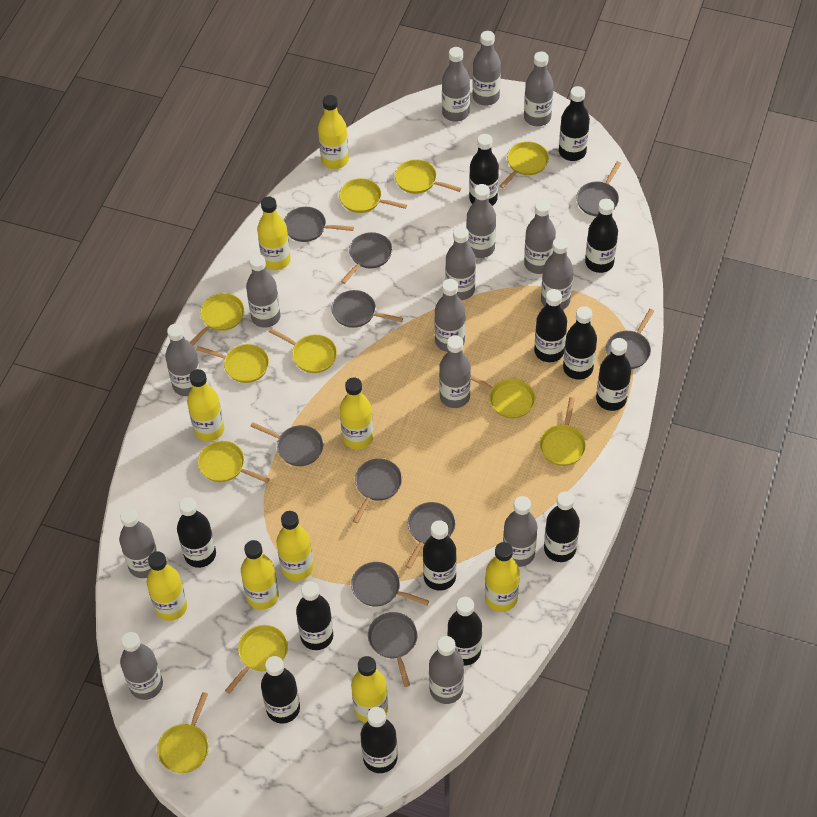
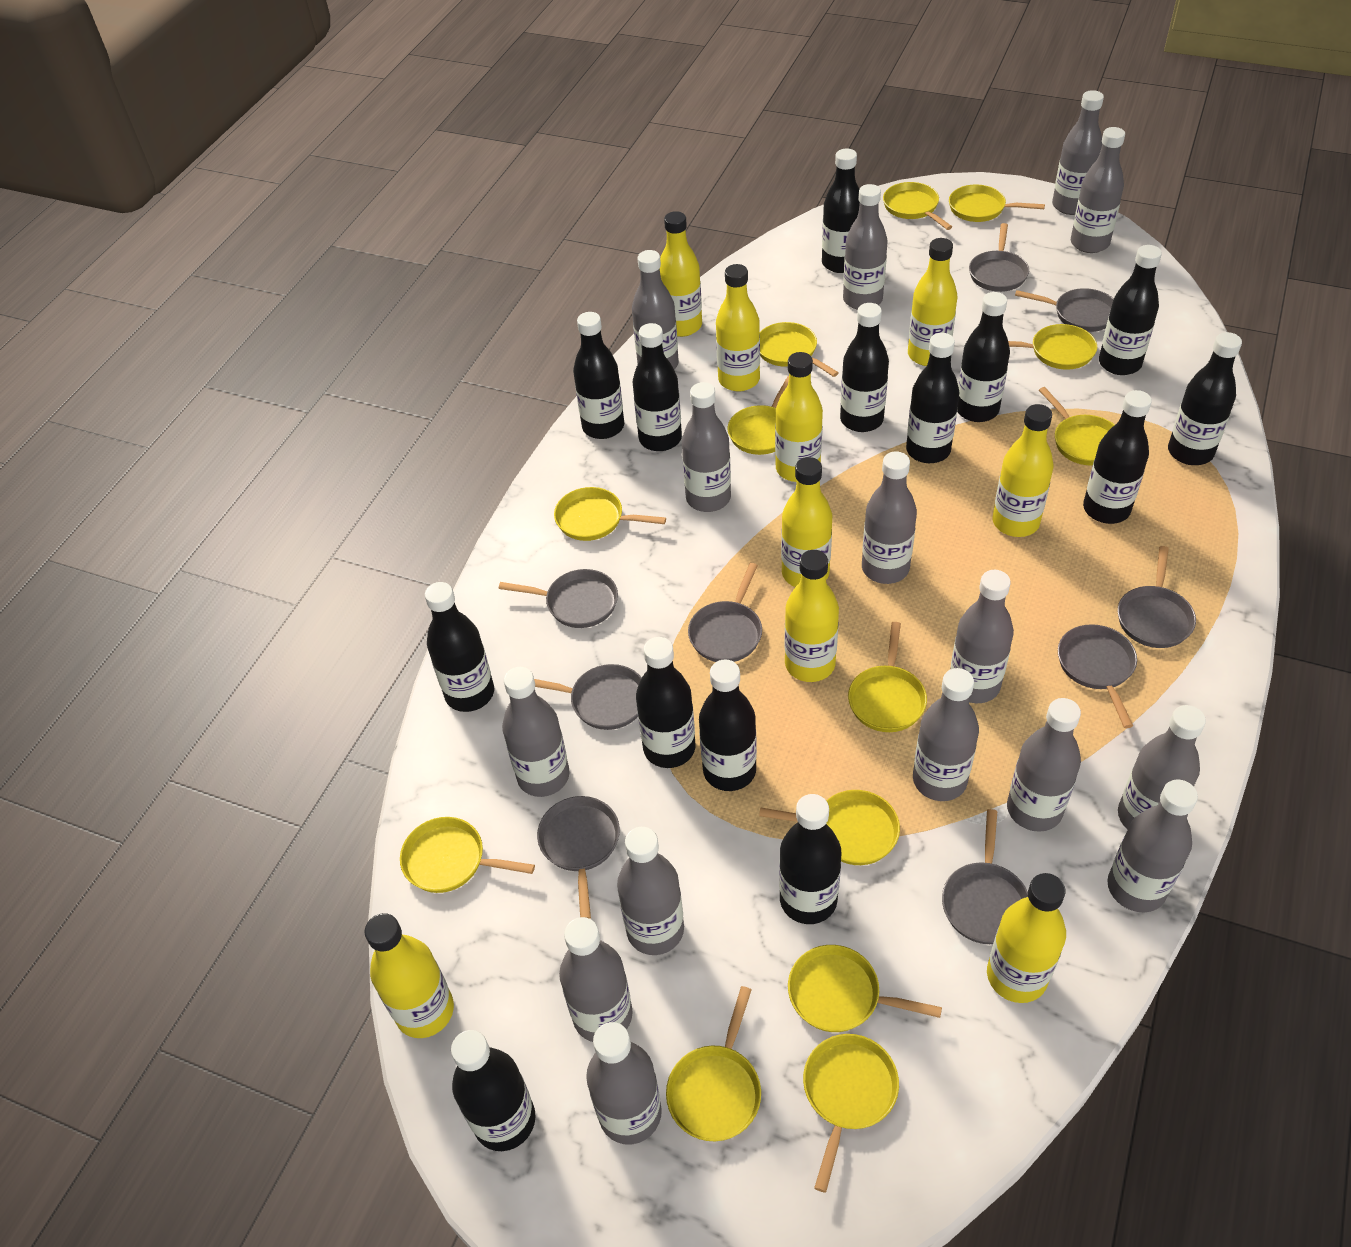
black bottle: [177,497,216,568] [261,656,300,724] [296,581,333,650] [360,707,398,773] [423,520,457,591] [447,597,482,666] [469,134,499,206] [534,289,567,362] [544,492,580,562] [559,86,590,161] [563,306,597,380] [585,199,618,273] [596,338,631,411] = 13 -> [425,582,494,712] [451,1030,536,1151] [573,312,624,439] [633,323,682,451] [636,637,696,768] [699,660,757,791] [779,794,842,924] [822,149,860,273] [840,303,889,432] [906,333,959,463] [957,292,1010,422] [1083,390,1152,524] [1099,245,1162,375] [1168,332,1242,465] = 14
grey pan: [250,422,323,466] [284,207,354,242] [331,290,403,328] [341,232,392,284] [351,562,429,607] [353,459,402,523] [368,612,418,687] [405,502,456,569] [576,161,621,216] [606,309,654,369] = 10 -> [499,569,618,628] [534,664,642,730] [537,796,620,919] [688,563,762,662] [942,809,1028,944] [969,223,1029,292] [1015,288,1114,332] [1058,624,1137,728] [1118,546,1196,648] = 9
yellow pan: [157,692,209,773] [190,293,245,346] [196,344,269,383] [198,441,270,483] [225,625,288,694] [269,328,337,373] [339,178,407,213] [395,159,461,194] [471,375,535,419] [499,141,549,188] [539,397,586,466] = 11 -> [400,817,535,893] [554,487,666,541] [666,986,761,1141] [728,376,789,455] [759,322,839,377] [759,790,900,865] [788,945,942,1032] [803,1034,899,1193] [848,622,927,732] [883,182,952,230] [949,185,1045,222] [1008,324,1097,370] [1039,387,1115,466] = 13

